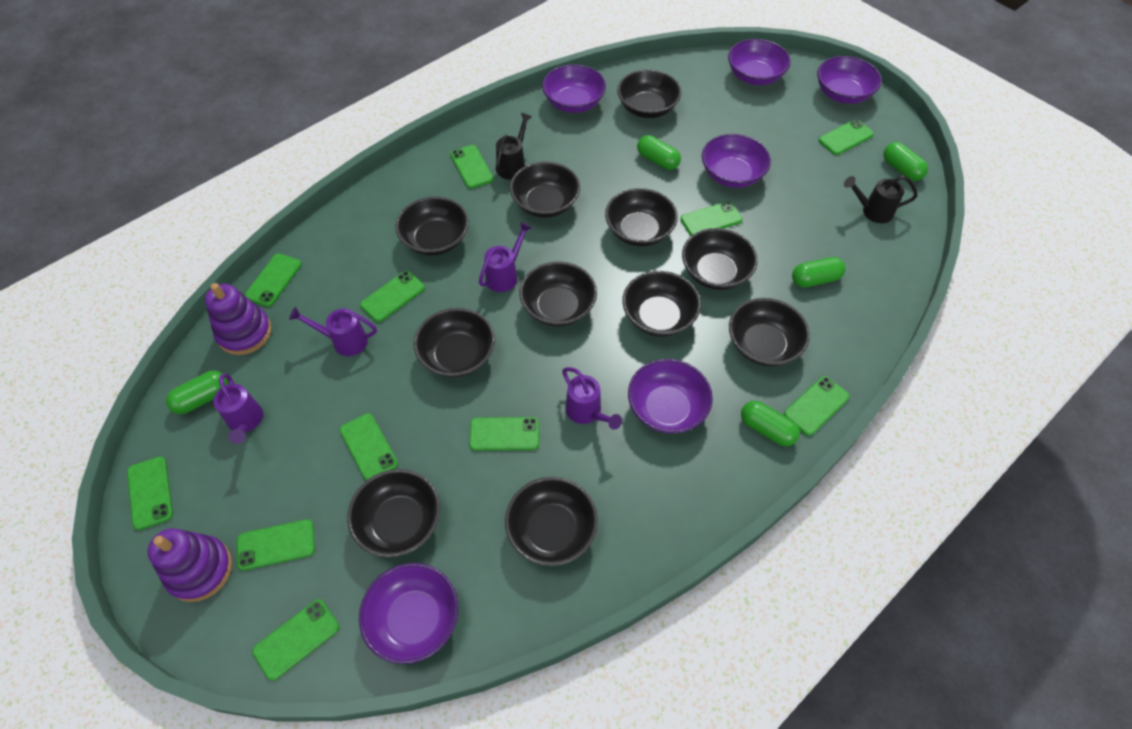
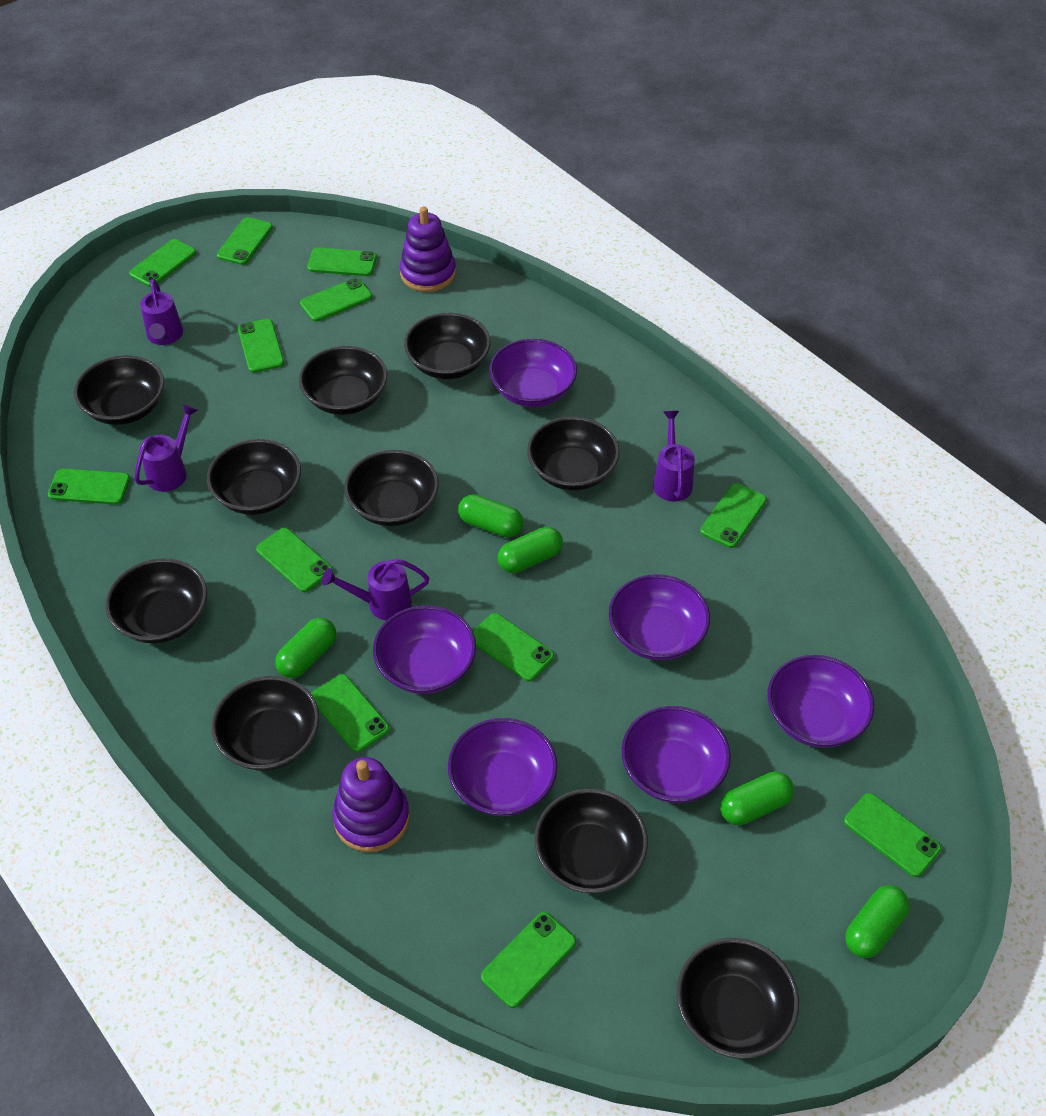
black bowl: [347,469,440,557] [395,197,469,256] [414,308,495,377] [505,477,598,566] [510,162,580,218] [519,261,597,327] [605,188,678,247] [617,69,682,118] [622,271,701,337] [682,228,758,290] [729,298,810,366] = 11 -> [74,355,164,425] [105,558,207,643] [207,439,301,515] [211,676,319,771] [299,346,388,415] [344,450,439,526] [404,313,491,379] [527,416,620,491] [534,788,648,893] [676,938,799,1059] = 10
black watering can: [496,113,532,180] [844,175,917,223] = 2 -> none = 0
green phone: [127,456,173,530] [237,519,315,571] [245,254,302,307] [252,599,339,681] [340,413,398,481] [360,271,425,322] [450,145,494,189] [469,417,539,451] [680,201,743,236] [784,376,850,436] [819,119,874,155] = 11 -> [48,468,130,505] [129,239,196,287] [217,217,273,265] [238,319,284,373] [256,528,333,592] [300,278,372,322] [307,247,377,276] [311,674,390,752] [473,613,554,682] [481,912,576,1008] [700,483,767,548] [844,793,941,877] = 12

